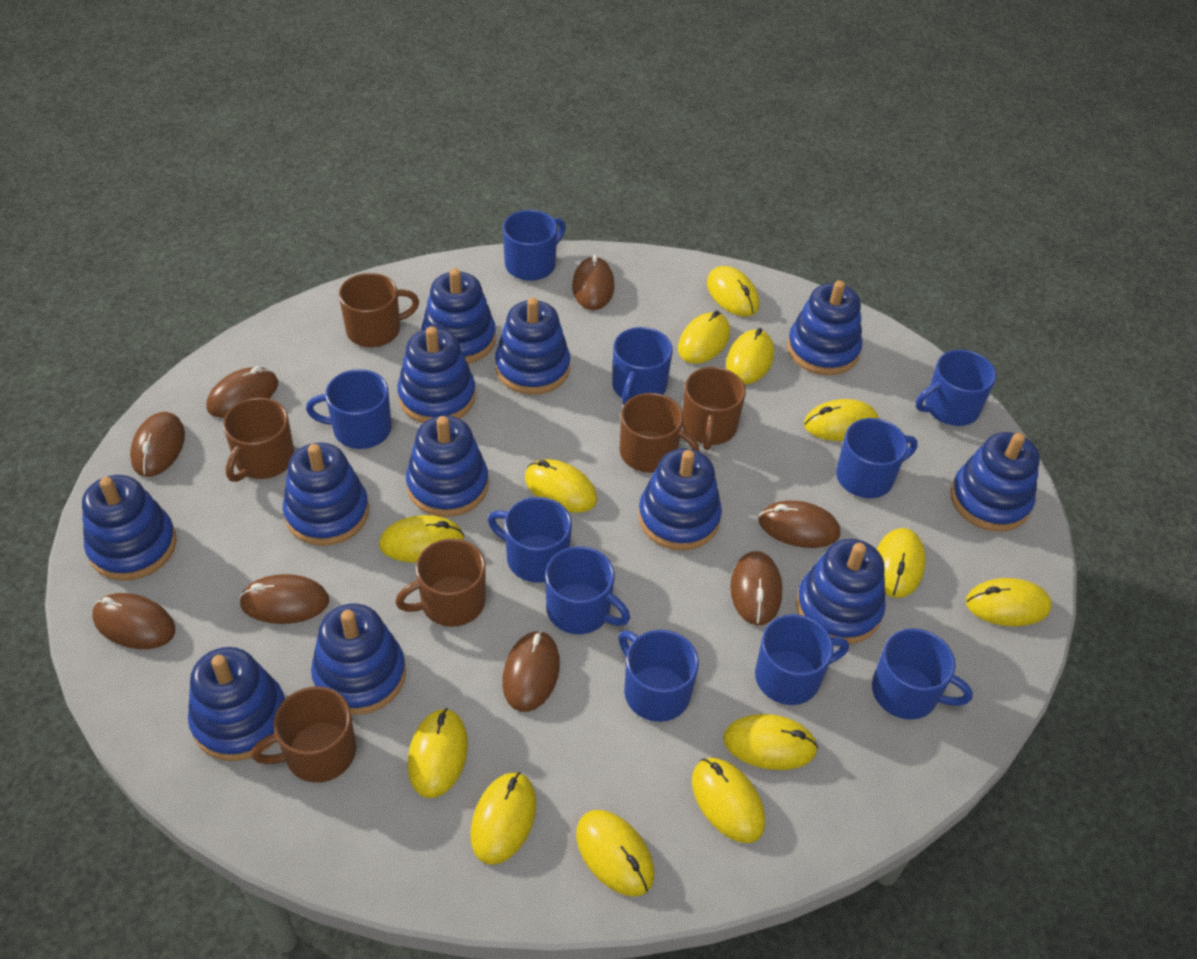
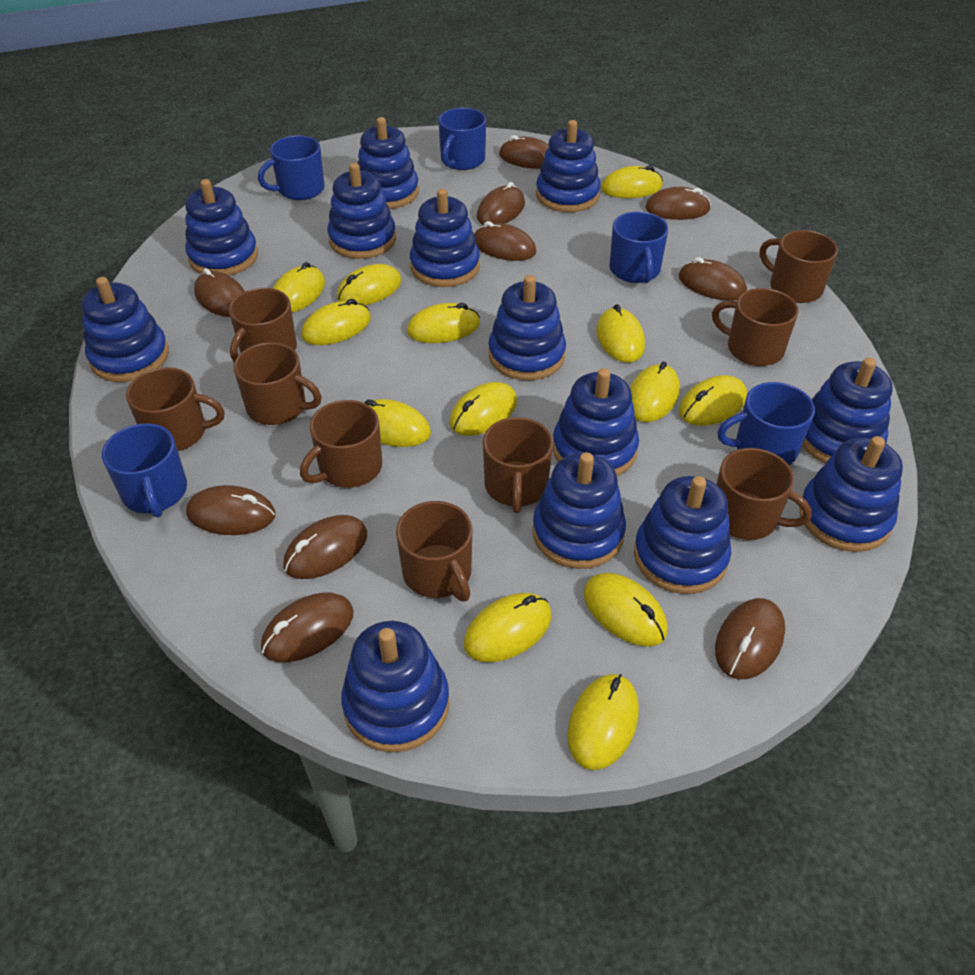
blue mug: [306,369,391,449] [488,497,572,583] [503,210,566,281] [545,546,630,634] [612,327,673,405] [618,630,699,722] [755,614,849,705] [836,418,918,498] [872,628,973,720] [916,350,996,426] = 10 -> [102,423,187,517] [258,136,325,200] [438,108,486,170] [609,212,669,283] [717,382,815,465] = 5
blue stacking toy: [82,475,177,580] [188,647,285,761] [283,443,369,546] [311,604,406,715] [397,326,475,423] [406,416,489,517] [421,268,496,364] [495,298,570,394] [638,449,722,550] [787,280,862,375] [796,539,886,644] [951,432,1040,532] = 12 -> [81,277,169,382] [185,179,258,276] [327,163,396,259] [341,621,450,752] [357,117,419,209] [410,189,480,287] [488,275,566,380] [533,452,626,569] [536,120,600,212] [553,368,639,476] [634,476,731,594] [799,436,903,552] [802,358,893,464] = 13
brown mouse: [92,593,175,649] [130,412,185,477] [206,366,278,418] [239,574,329,624] [502,630,560,712] [572,254,615,310] [730,551,782,625] [759,501,841,548] = 8 -> [186,485,276,535] [194,268,245,317] [261,592,354,662] [283,515,367,579] [474,221,536,261] [477,182,525,225] [499,135,549,169] [645,187,711,220] [679,257,747,301] [715,598,785,679] = 10
brown mug: [223,397,294,482] [251,686,356,783] [339,273,419,347] [395,538,486,627] [620,393,700,473] [682,367,746,450] = 6 -> [126,367,225,451] [229,288,297,362] [234,342,322,425] [300,400,382,488] [396,501,472,602] [483,417,553,513] [712,288,799,366] [716,448,812,540] [760,230,838,303] = 9

